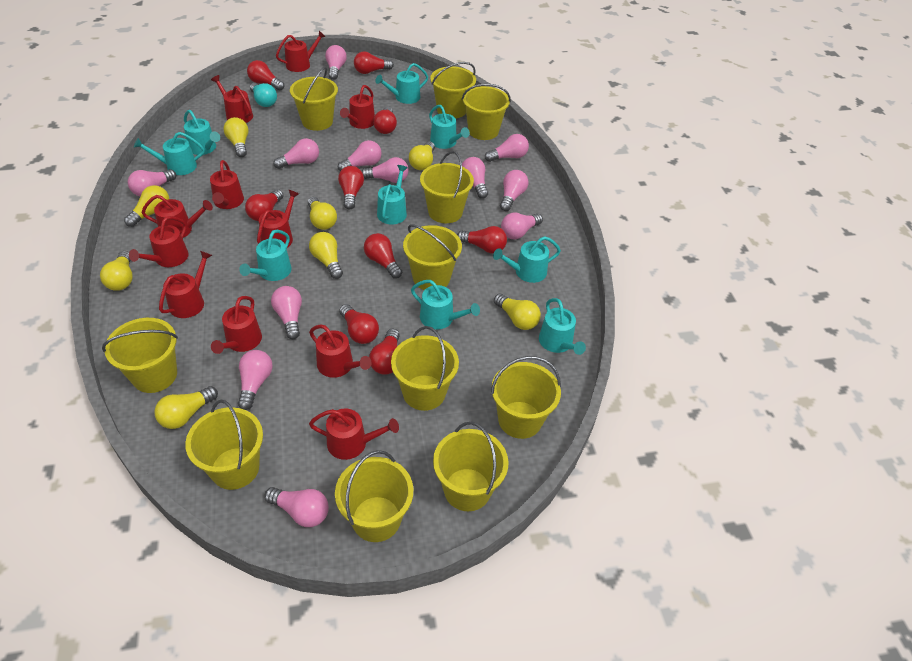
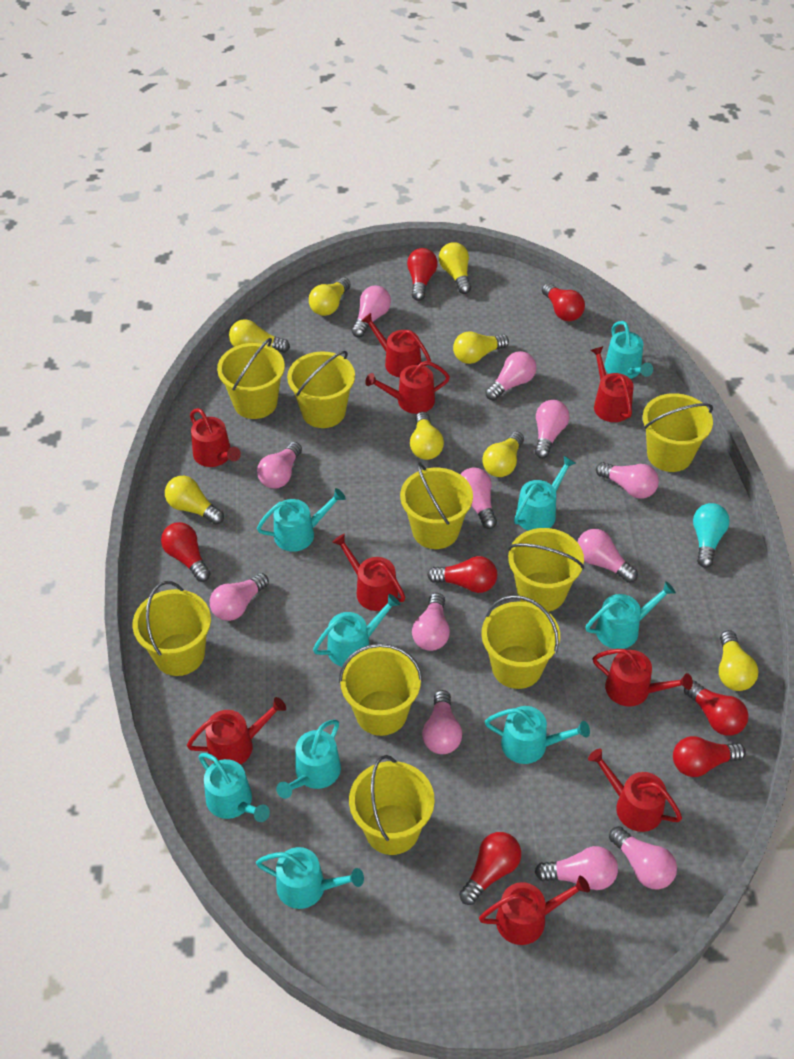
red light bulb: [245,189,284,221] [247,60,284,91] [338,166,364,210] [339,304,379,344] [354,51,394,74] [364,233,402,279] [369,329,400,375] [373,107,397,134] [457,226,507,254] = 9 -> [161,522,211,582] [407,248,438,301] [427,556,497,593] [459,832,521,905] [542,283,585,321] [673,736,746,777] [684,680,748,736] = 7
red watering can: [129,216,189,267] [142,195,213,238] [159,251,212,318] [210,160,244,209] [211,75,253,123] [211,296,262,354] [257,190,299,248] [276,31,326,72] [309,325,371,378] [309,409,399,460] [340,85,375,129] = 11 -> [187,697,286,765] [190,408,241,467] [332,534,405,611] [361,313,431,378] [365,361,450,414] [479,876,590,945] [588,749,682,832] [591,346,634,422] [593,649,693,707] = 9
yellow bucket: [102,318,178,393] [185,400,263,490] [290,67,338,131] [335,450,413,542] [391,326,459,411] [403,224,462,290] [420,151,474,223] [430,62,476,119] [433,422,508,511] [462,84,511,140] [491,356,561,439] = 11 -> [133,581,211,676] [217,338,285,419] [287,351,355,428] [339,644,422,736] [349,755,434,855] [400,462,473,549] [481,595,560,689] [508,528,584,612] [643,393,713,472] = 9

